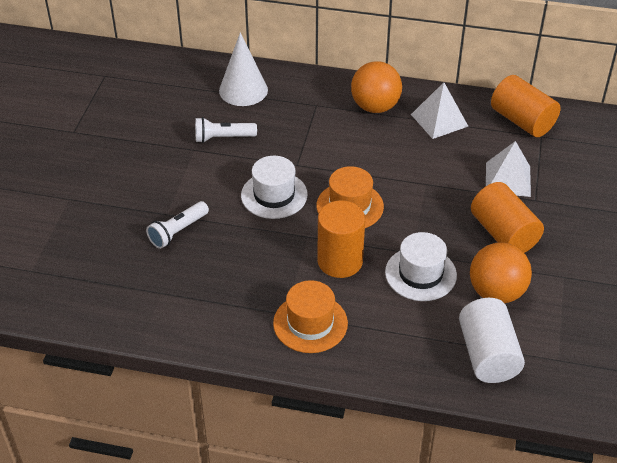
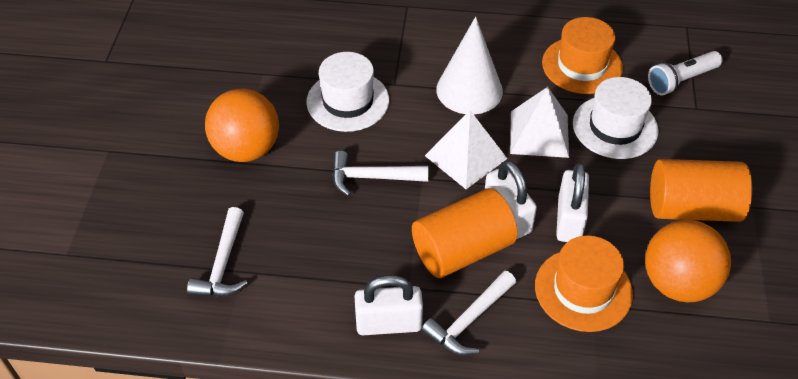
orange cylinder: [317,201,365,278] [471,182,544,253] [491,75,561,137] = 3 -> [412,188,518,278] [650,159,752,222] = 2
white cylinder: [459,298,525,383] = 1 -> none = 0
white flashlight: [146,201,209,249] [195,117,257,143] = 2 -> [648,51,723,96] = 1
white hammer: none = 0 -> [187,207,248,297] [332,151,429,196] [421,271,516,356] = 3
white padlock: none = 0 -> [355,275,423,335] [485,160,537,239] [556,163,589,242] = 3

